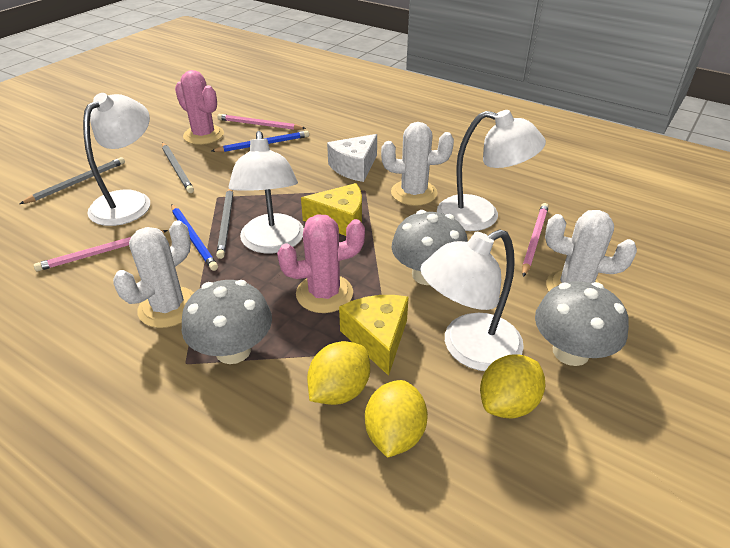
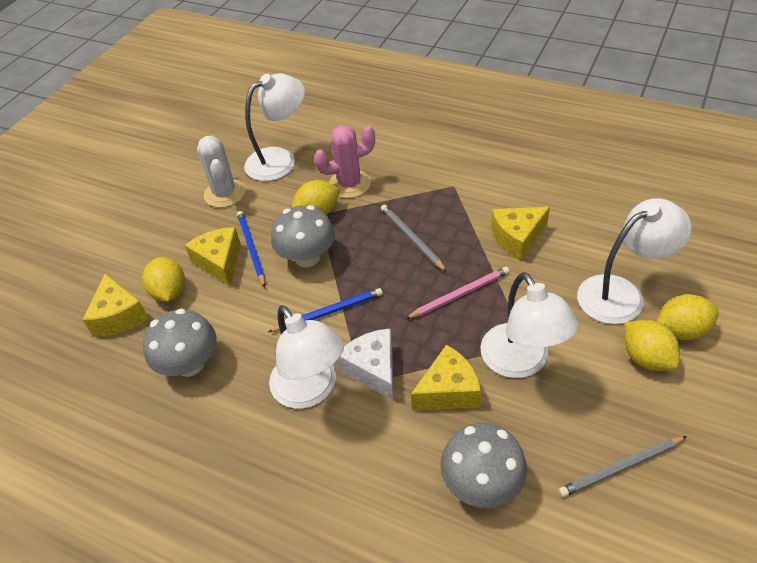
grey pencil: [20,157,125,204] [162,142,194,193] [216,188,233,259] = 3 -> [381,205,447,272] [558,436,687,497] = 2
pink cactus: [175,70,224,145] [277,214,365,313] = 2 -> [314,125,375,198] = 1
pink pencil: [34,230,168,271] [217,114,306,130] [522,203,549,277] = 3 -> [405,267,510,319] = 1
white cactus: [113,221,194,328] [381,122,454,206] [545,210,637,291] = 3 -> [197,136,246,208] = 1
yellow cheese: [301,183,362,236] [339,295,409,376] = 2 -> [82,274,148,337] [184,227,241,286] [411,345,481,410] [491,207,550,260] = 4
yellow lemon: [307,341,370,405] [365,380,428,458] [480,354,545,419] = 3 -> [142,257,185,302] [292,180,340,215] [624,320,680,371] [656,294,719,340] = 4

